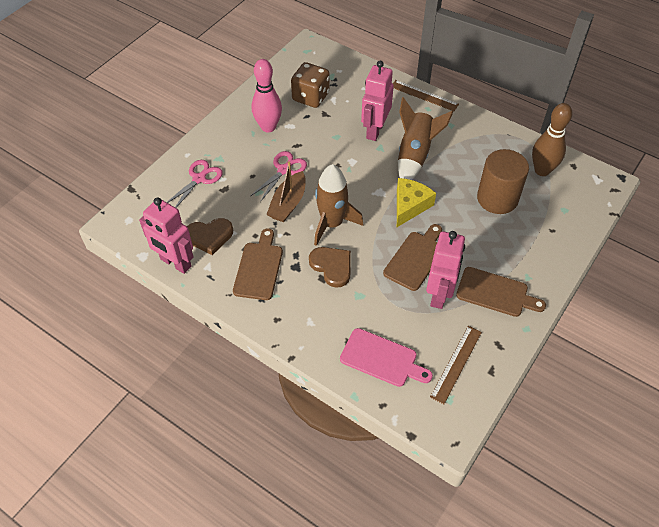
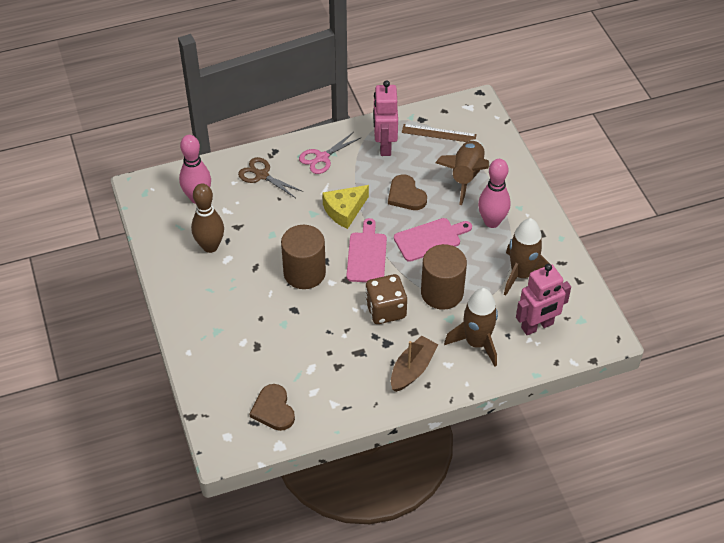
brown cutting board: [233,228,283,300] [383,224,442,291] [456,267,546,317] = 3 -> none = 0
brown cylinder: [477,149,529,214] = 1 -> [281,225,326,289] [421,244,467,310] = 2
brown rocket: [314,164,363,246] [398,97,453,180] = 2 -> [435,139,489,205] [444,288,498,367] [504,218,550,295] = 3
brown ruler: [393,80,459,111] [430,326,482,404] = 2 -> [402,124,477,142] = 1
brown scissors: none = 0 -> [238,157,303,198] = 1
pink bowling pin: [252,59,282,132] = 1 -> [179,135,211,204] [478,159,511,228] = 2
pink cutting board: [340,328,433,387] = 1 -> [346,218,387,282] [394,218,472,262] = 2
pink robot: [139,197,193,274] [361,61,394,141] [426,231,465,309] = 3 -> [373,80,398,156] [516,264,571,335] = 2
pink scissors: [167,160,223,208] [251,151,307,202] = 2 -> [299,133,360,174] = 1

